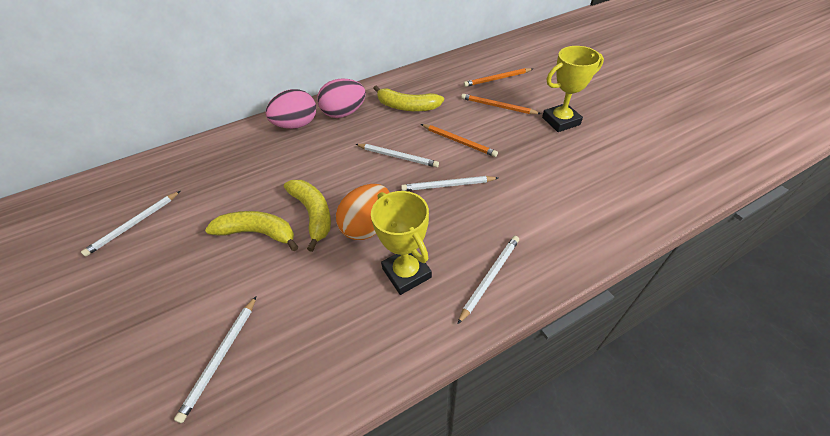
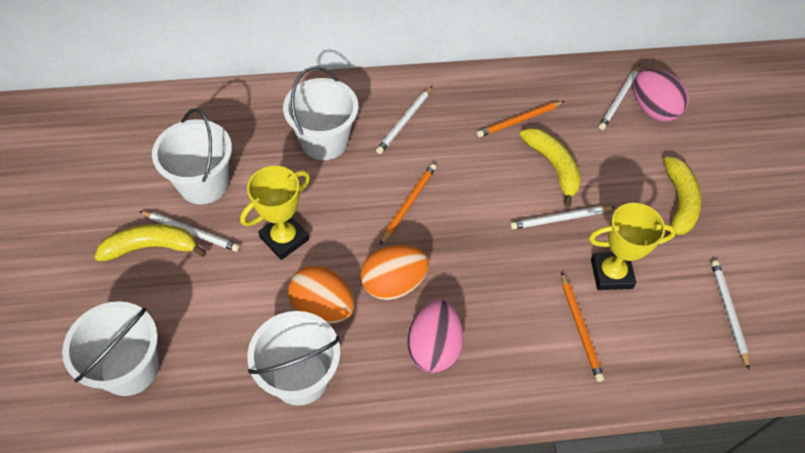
orange egg: [336,184,390,240] = 1 -> [288,266,355,324] [360,245,429,300] = 2
white bucket: none = 0 -> [62,301,159,396] [152,109,232,204] [247,311,340,406] [283,66,358,160] = 4

